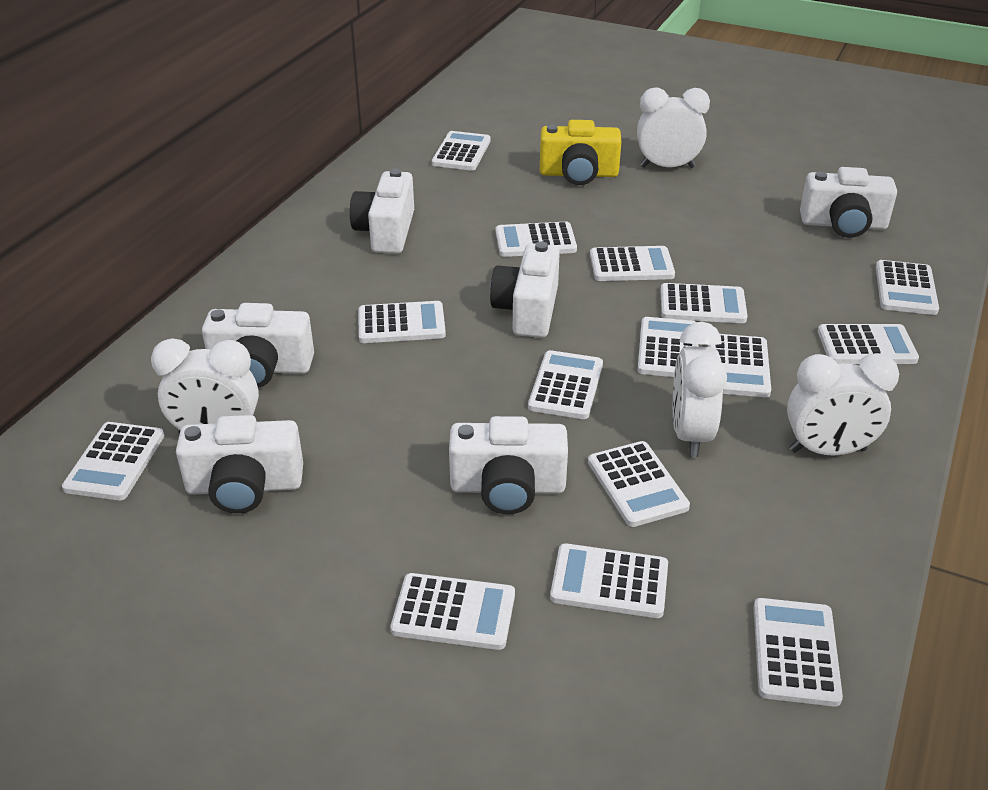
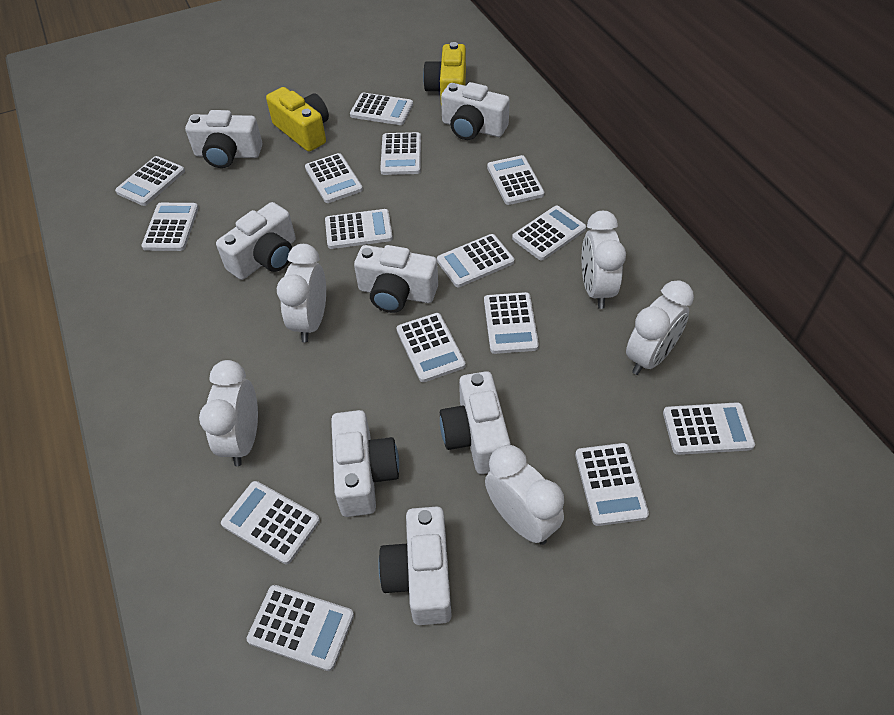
white camera: [176,415,303,513] [202,303,314,388] [350,169,414,254] [449,416,568,514] [490,241,560,338] [800,167,897,238] = 6 -> [185,110,262,168] [216,202,296,280] [331,410,399,517] [354,245,438,313] [378,507,452,625] [440,371,511,474] [441,82,510,140] = 7
white clock: [151,339,259,434] [637,88,710,168] [673,322,727,457] [787,353,899,455] = 4 -> [199,360,258,466] [277,244,326,342] [485,445,564,545] [582,211,626,309] [626,280,694,375] = 5
yellow camera: [540,120,621,185] = 1 -> [266,87,329,152] [423,42,466,98] = 2

